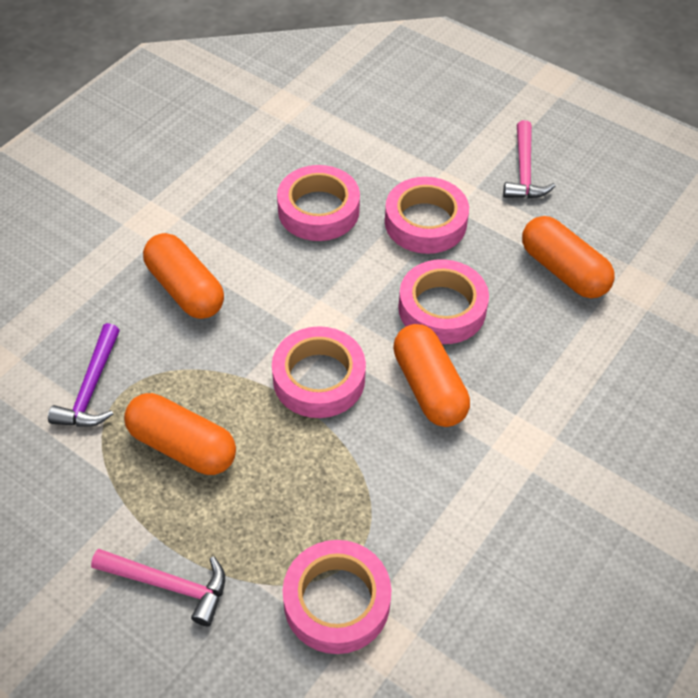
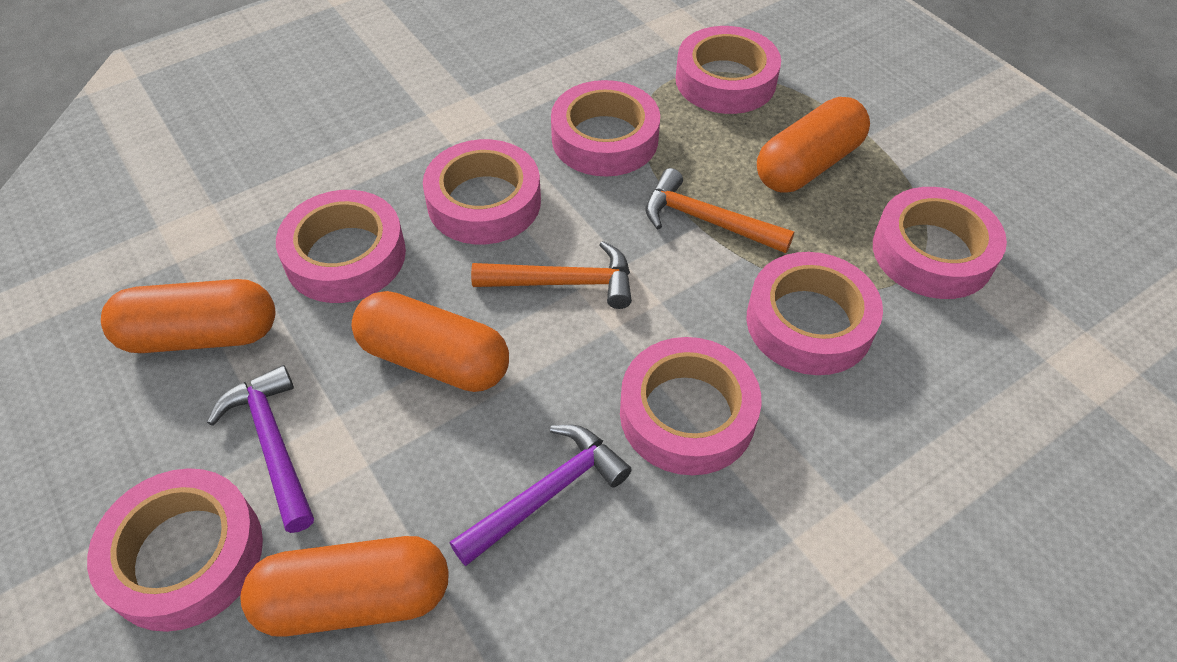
orange hammer: none = 0 -> [471,241,632,309] [646,168,795,253] = 2
pink hammer: [91,549,225,626] [503,120,555,198] = 2 -> none = 0
pink tape: [272,326,366,418] [277,165,360,241] [283,540,392,654] [385,177,469,254] [398,259,489,344] = 5 -> [87,468,263,632] [276,190,406,303] [423,139,541,244] [551,80,660,177] [620,337,762,475] [676,26,781,114] [747,252,883,375] [873,187,1007,299] = 8
purple hammer: [48,323,120,427] = 1 -> [207,365,314,533] [450,425,632,566] = 2

